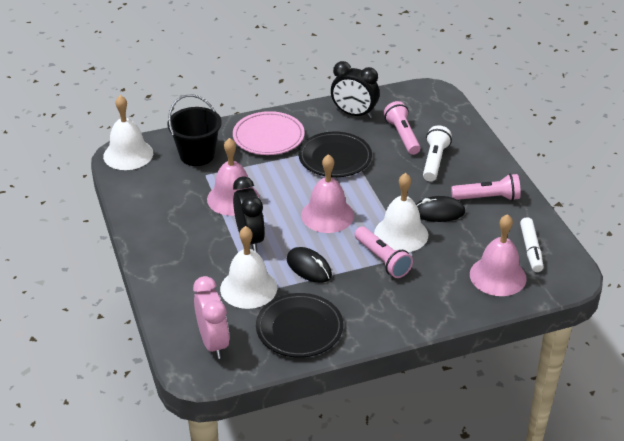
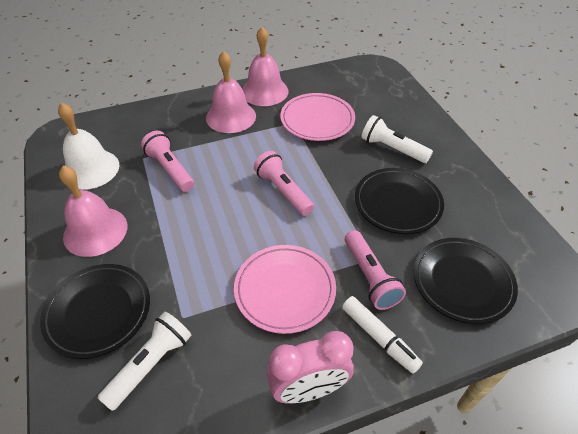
black bucket: [167,95,222,166] = 1 -> none = 0
black clock: [233,177,265,252] [331,61,380,118] = 2 -> none = 0
black mouse: [287,247,332,283] [416,196,465,222] = 2 -> none = 0
black plate: [256,293,343,358] [298,131,372,177] = 2 -> [40,264,150,359] [355,168,444,234] [414,238,518,324] = 3
pink plate: [233,111,305,155] = 1 -> [234,245,336,334] [280,93,355,141] = 2
white bell: [103,95,153,170] [220,226,277,309] [374,173,428,252] = 3 -> [58,102,119,190] = 1
white flashlight: [423,125,452,181] = 1 -> [98,312,191,411] [362,115,433,163] = 2

